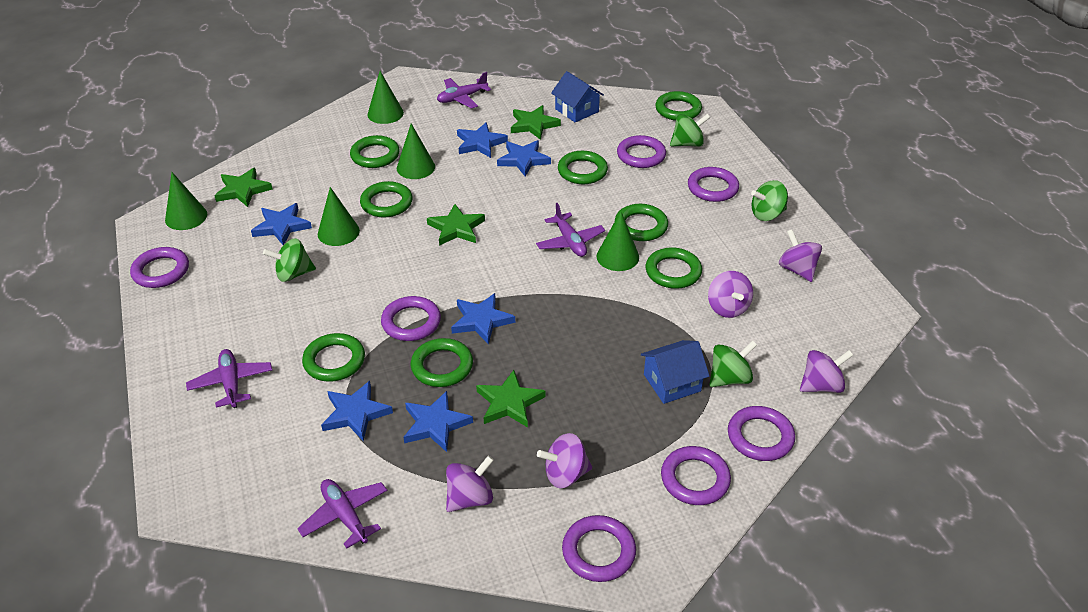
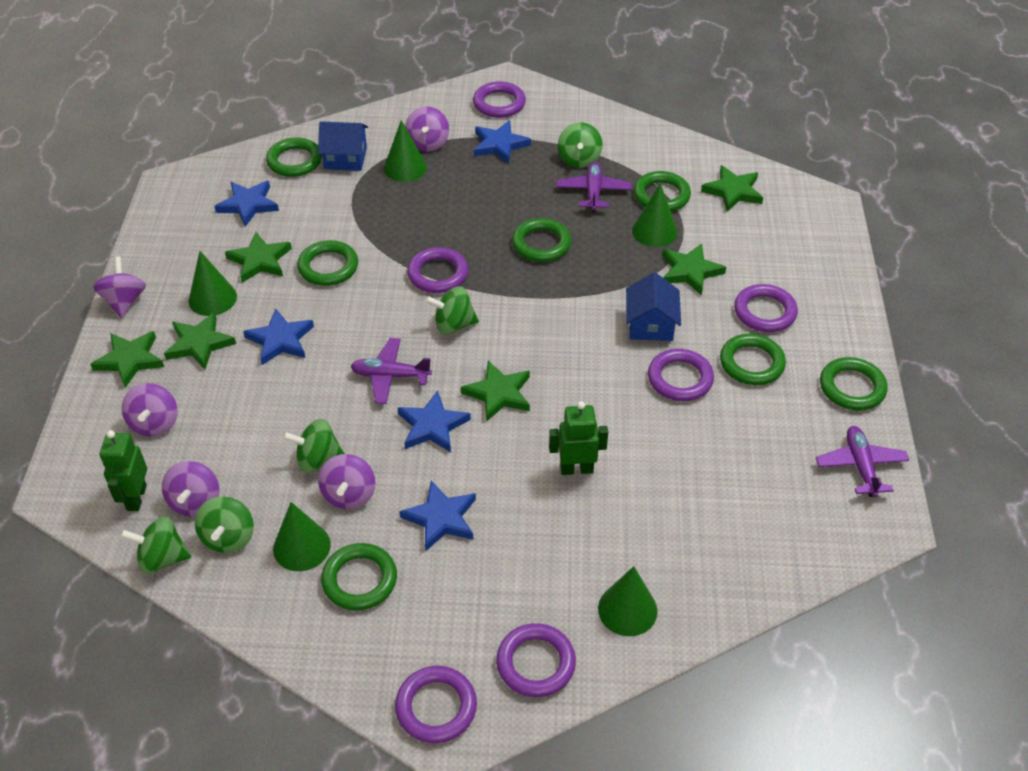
blue star: [251,203,312,245] [321,381,393,441] [403,391,473,452] [451,293,515,345] [457,122,508,158] [497,140,551,176] = 6 -> [214,181,279,227] [243,309,314,365] [398,390,471,452] [399,481,476,551] [474,120,531,164] = 5
green ring: [302,333,365,382] [350,135,400,168] [360,181,413,218] [411,338,473,387] [558,151,608,184] [615,204,668,241] [646,247,702,289] [655,91,702,121] = 8 -> [266,137,322,177] [297,240,358,286] [321,543,397,611] [512,218,571,262] [633,171,691,212] [720,334,786,385] [820,357,887,410] = 7
green robot: none = 0 -> [100,430,147,511] [549,401,608,475] = 2
green spinning top: [263,238,316,282] [670,114,710,147] [709,340,757,387] [751,180,788,221] = 4 -> [120,516,191,574] [195,497,254,553] [282,419,345,473] [425,286,479,334] [558,122,603,168] = 5
green star: [214,168,273,207] [427,204,485,246] [476,370,546,428] [511,105,561,140] = 4 -> [90,331,164,388] [164,312,236,369] [225,232,292,283] [461,361,530,422] [663,243,726,295] [701,165,763,212] = 6
purple plane: [186,349,272,408] [297,479,387,548] [437,72,491,109] [536,203,605,257] = 4 -> [350,338,432,404] [557,162,632,212] [816,426,909,497] = 3
purple ring: [130,247,189,288] [381,296,441,341] [562,515,636,582] [617,135,666,168] [661,446,731,505] [688,167,739,202] [728,406,795,461] = 7 -> [395,666,477,744] [407,247,468,293] [473,81,526,118] [496,623,576,697] [648,349,714,401] [734,284,798,332] = 6

